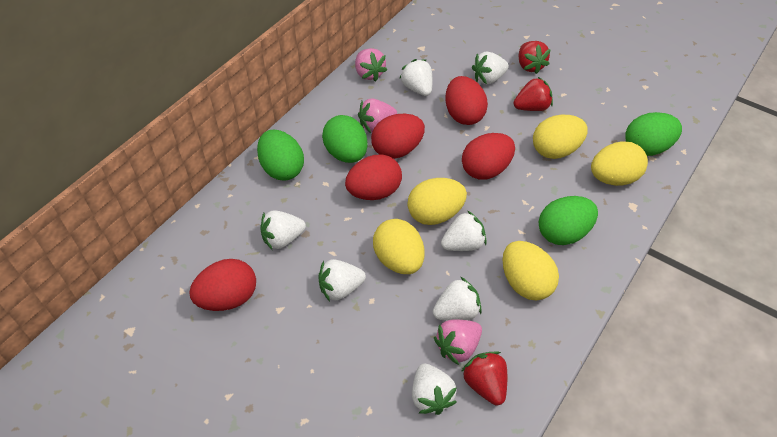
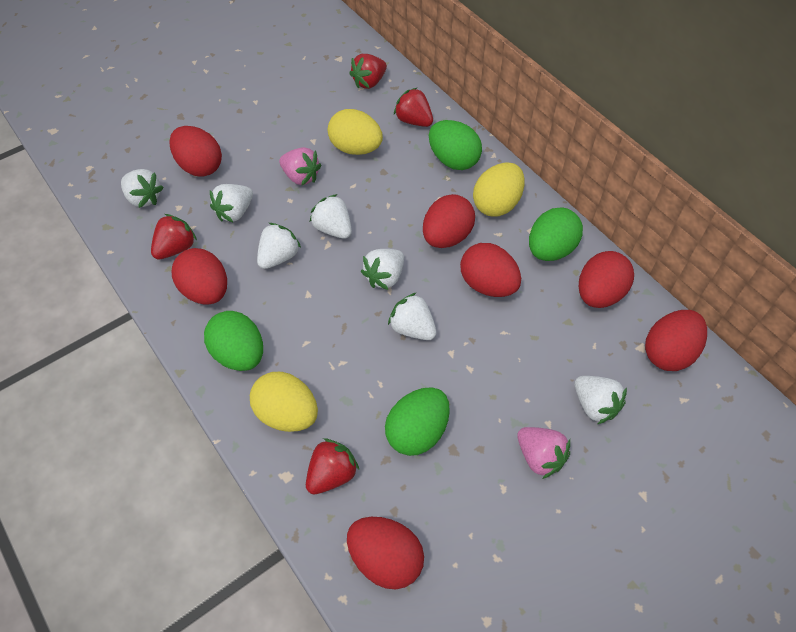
pink strawberry: [355,48,387,81] [358,98,397,133] [434,319,482,365] = 3 -> [279,147,321,186] [517,427,570,479] = 2
red egg: [189,259,256,311] [345,154,402,200] [371,114,425,159] [445,76,488,125] [462,133,515,180] = 5 -> [169,126,222,177] [172,248,227,305] [347,517,424,590] [423,194,475,248] [460,243,521,297] [579,251,634,308] [645,310,707,371] = 7
red strawberry: [461,351,507,405] [513,77,553,111] [519,41,551,74] = 3 -> [151,214,197,259] [306,438,359,494] [349,54,387,89] [394,87,433,127] = 4
yellow egg: [373,219,424,274] [407,178,467,225] [502,241,559,300] [533,115,588,159] [591,141,648,186] = 5 -> [250,372,318,432] [328,109,383,155] [473,162,525,217] = 3

